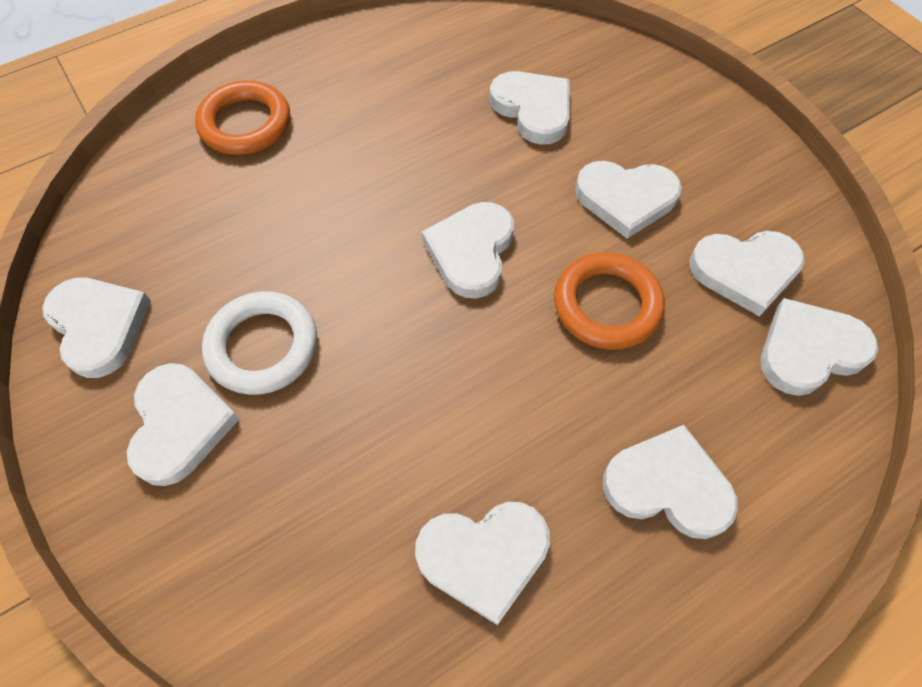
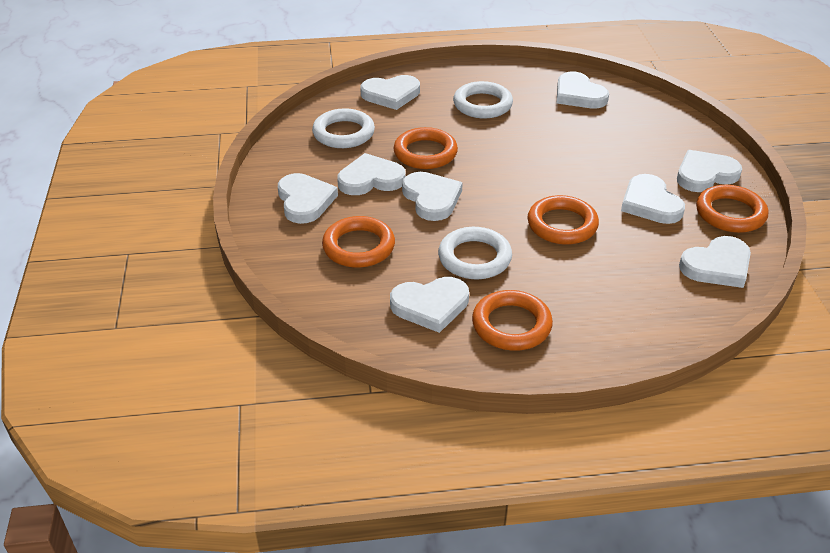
orange ring: [195,80,290,155] [554,252,665,350] = 2 -> [322,216,395,268] [394,127,458,169] [472,290,553,351] [527,195,599,245] [696,185,768,233] = 5
white ring: [202,291,317,395] = 1 -> [312,108,375,148] [438,227,512,279] [453,81,513,118] = 3

